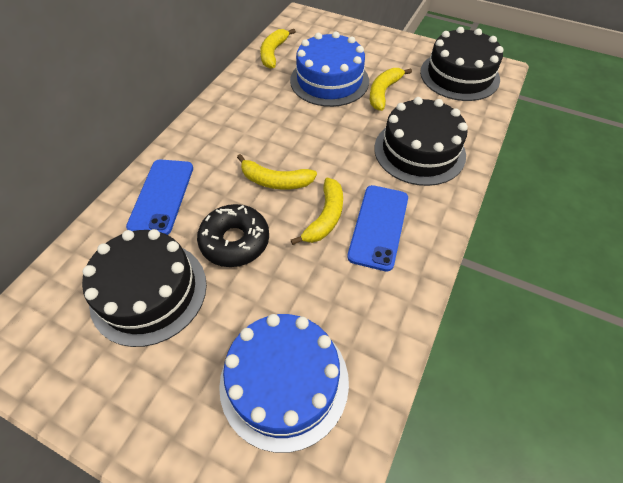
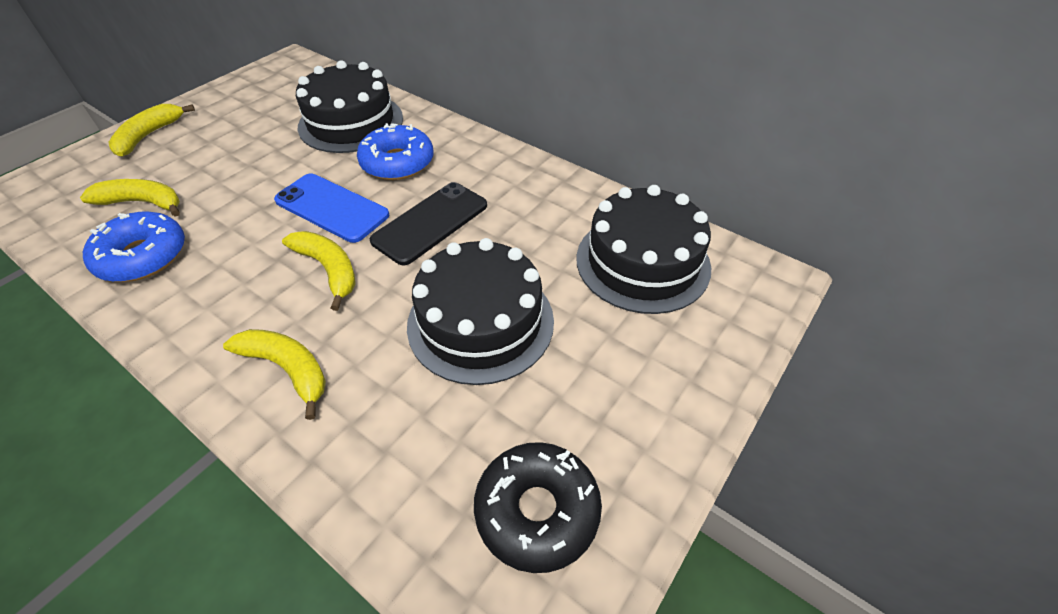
black phone: none = 0 -> [370,182,487,265] = 1
blue cake: [219,314,349,453] [290,32,369,107] = 2 -> none = 0
blue donut: none = 0 -> [83,211,185,282] [357,123,433,180] = 2
blue phone: [126,159,193,235] [347,185,408,272] = 2 -> [274,173,389,243] = 1

